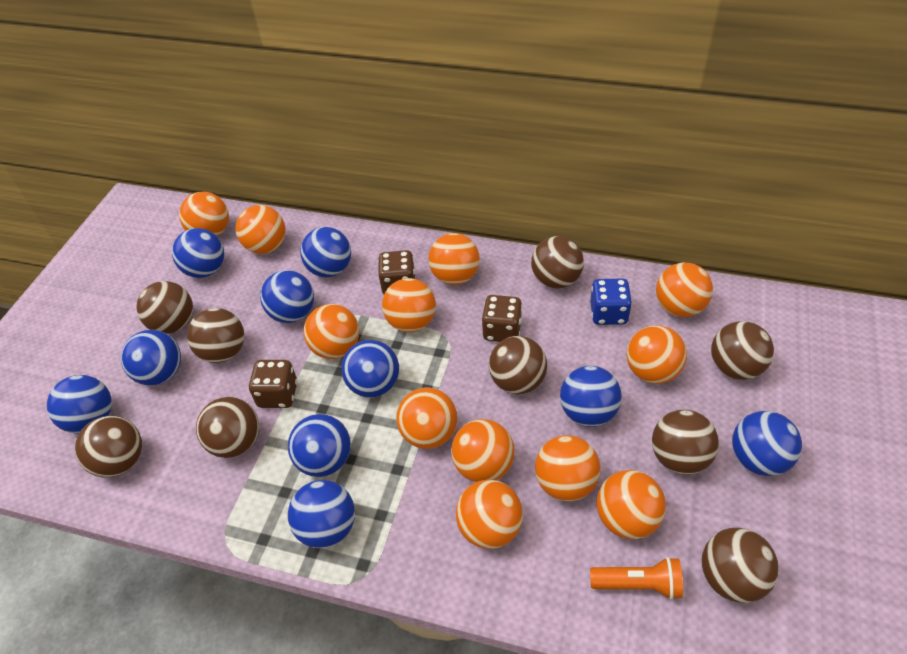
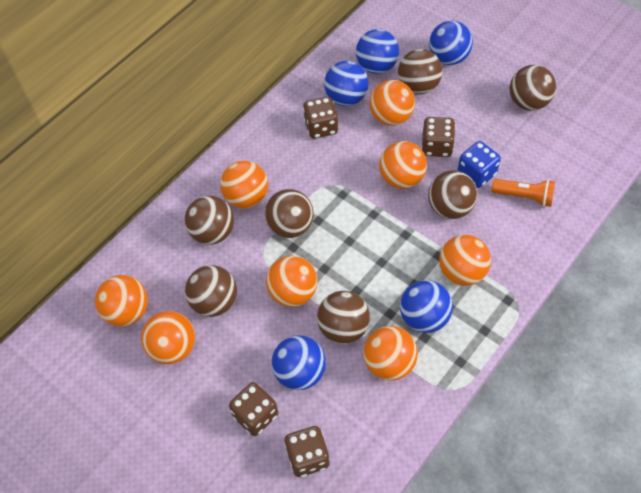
blue ball: [47,375,112,434] [121,330,181,386] [172,228,224,278] [260,270,314,323] [288,414,351,477] [288,480,355,548] [300,227,351,277] [341,340,399,398] [560,366,622,427] [732,411,802,476] = 10 -> [271,335,326,390] [324,61,369,106] [356,29,399,74] [400,280,453,333] [429,21,473,65] = 5
brown ball: [75,416,142,477] [136,281,193,334] [187,308,244,363] [196,397,259,458] [489,336,547,394] [531,236,584,289] [652,410,719,475] [702,528,779,603] [711,321,774,380] = 9 -> [185,196,234,245] [185,265,237,317] [265,189,314,238] [317,291,370,344] [398,49,443,94] [428,170,477,219] [509,65,556,111] = 7
brown dice: [249,360,297,408] [378,250,415,294] [482,295,522,342] = 3 -> [229,382,278,436] [284,426,330,477] [303,97,339,139] [421,117,455,157] = 4
orange ball: [179,192,229,236] [236,205,286,254] [304,304,359,359] [382,278,436,332] [396,387,457,449] [428,233,480,285] [451,419,515,482] [456,479,523,549] [535,435,601,501] [597,470,666,539] [627,325,687,384] [656,263,713,317] = 12 -> [95,275,148,327] [141,311,195,364] [220,161,268,209] [266,255,317,307] [363,326,418,381] [370,80,415,126] [379,141,427,189] [439,235,491,286] = 8

